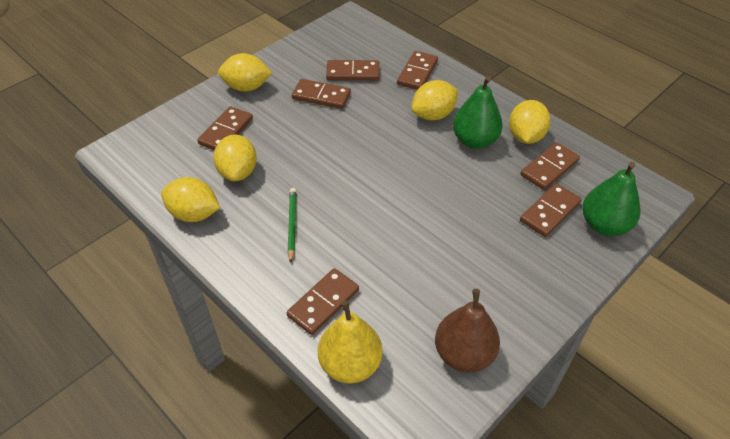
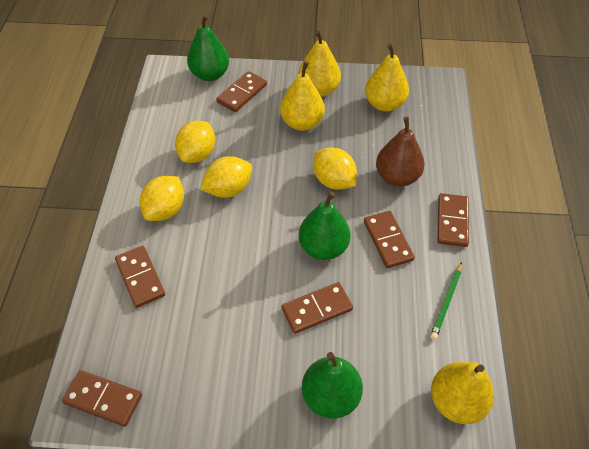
brown domino: [197,106,253,151] [287,268,359,335] [292,79,351,109] [326,60,379,81] [397,51,438,90] [520,183,582,237] [521,142,580,190] = 7 -> [62,370,142,427] [115,246,165,308] [216,71,267,112] [282,282,353,334] [364,211,415,268] [437,193,469,247] = 6
green pear: [453,76,503,149] [582,162,641,236] = 2 -> [187,15,229,81] [299,191,351,260] [302,352,363,419] = 3
yellow lemon: [161,177,220,222] [213,134,257,181] [218,53,272,92] [411,80,458,120] [509,100,551,144] = 5 -> [140,176,184,221] [175,121,215,163] [200,156,252,198] [313,147,357,190] = 4
yellow pear: [318,300,383,383] = 1 -> [280,61,325,131] [298,30,341,97] [365,44,409,112] [431,362,494,424] = 4

